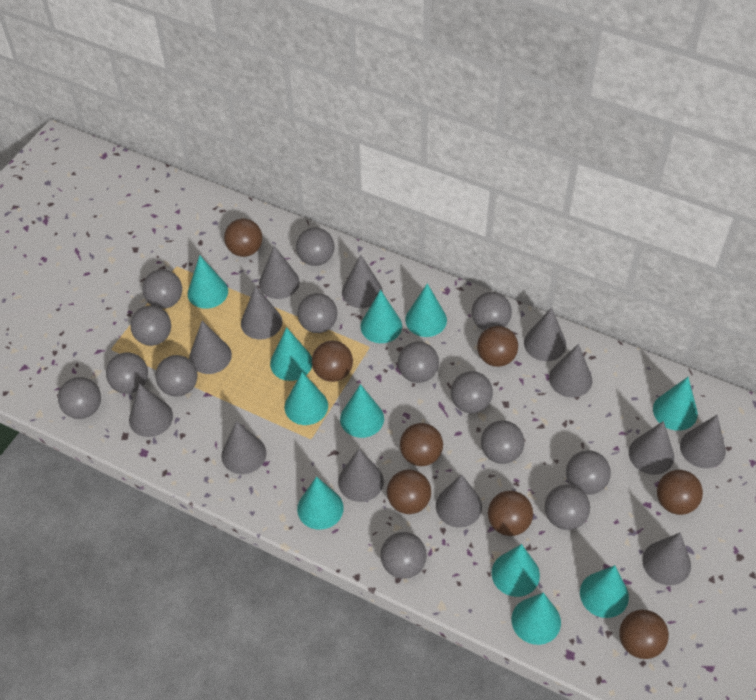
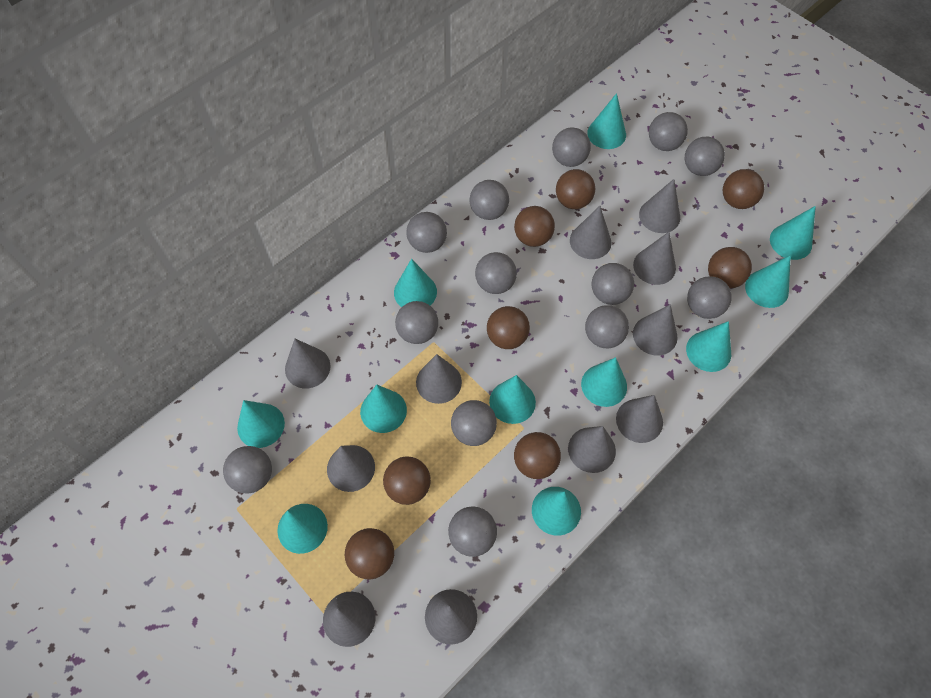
grey ball: [58,377,101,419] [106,353,148,394] [130,306,171,346] [142,269,182,309] [155,355,197,397] [296,228,334,266] [297,293,337,333] [381,532,427,579] [398,342,439,383] [451,371,493,413] [472,292,512,331] [481,420,524,464] [545,485,590,530] [566,450,611,495] = 14 -> [223,446,272,494] [395,301,438,344] [406,212,447,253] [448,506,497,557] [451,400,497,446] [470,180,509,220] [475,252,517,294] [552,127,591,167] [585,305,629,348] [591,263,634,305] [649,112,688,151] [685,137,725,176] [687,276,731,319] = 13
grey cone: [129,384,173,437] [189,321,232,374] [221,421,266,474] [241,286,282,340] [259,246,300,299] [338,449,384,502] [342,254,383,308] [436,474,482,527] [524,307,566,361] [549,344,592,398] [629,421,674,475] [642,533,691,585] [680,415,726,468] = 13 -> [285,339,330,389] [323,592,375,647] [327,445,375,492] [416,354,462,404] [425,589,477,645] [568,426,616,473] [570,206,612,259] [616,395,663,443] [633,232,676,285] [633,304,677,355] [639,179,680,233] = 11

